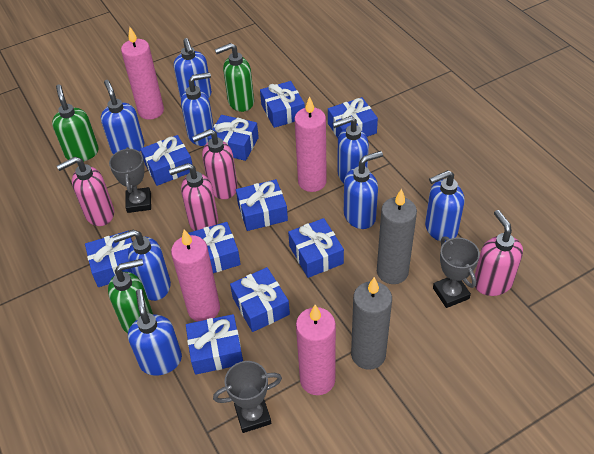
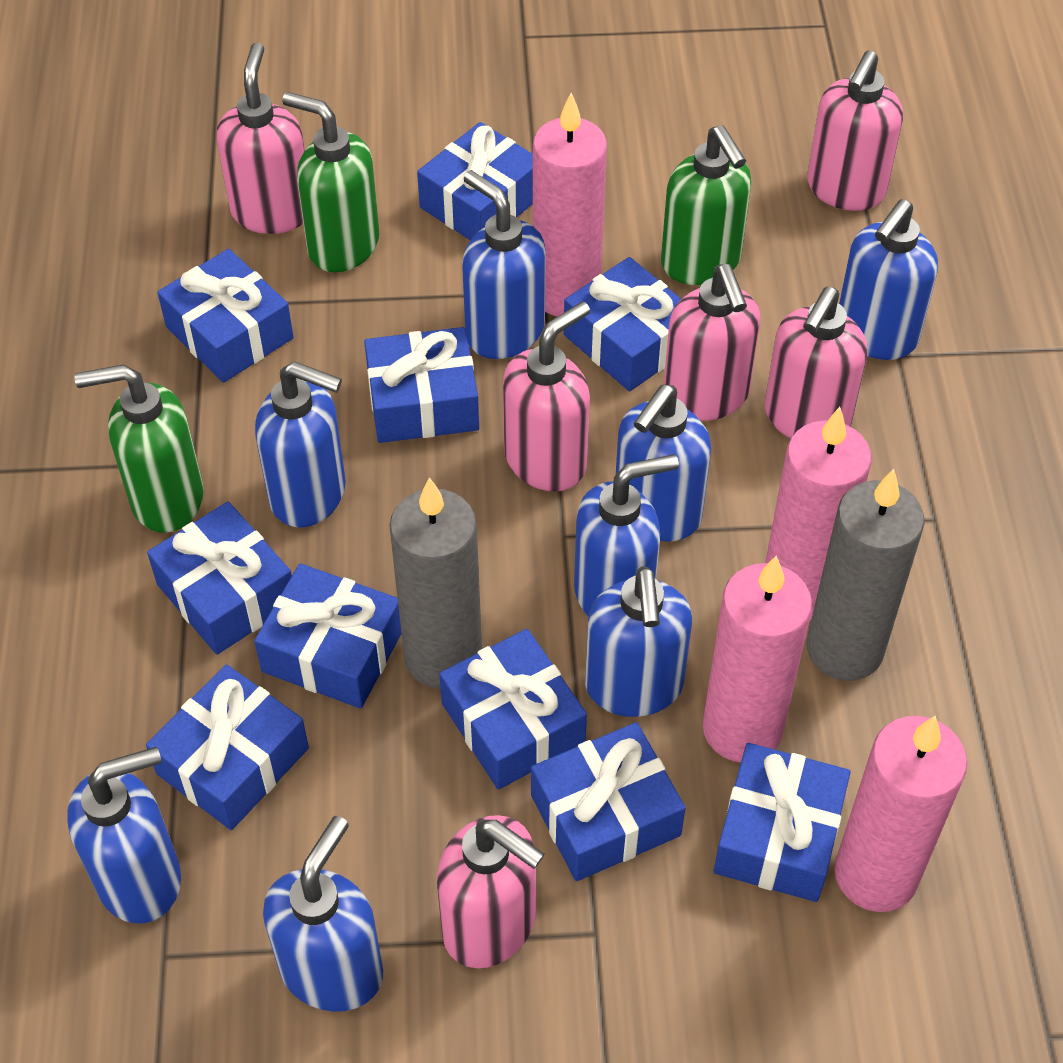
grey trophy: [109,147,151,213] [213,361,282,433] [433,236,480,308] = 3 -> none = 0
pink soap dispenser: [57,157,114,226] [169,163,218,231] [192,129,238,199] [475,210,523,296] = 4 -> [216,42,305,234] [437,815,544,968] [503,301,590,491] [664,264,760,421] [765,287,867,438] [807,50,903,211] = 6

